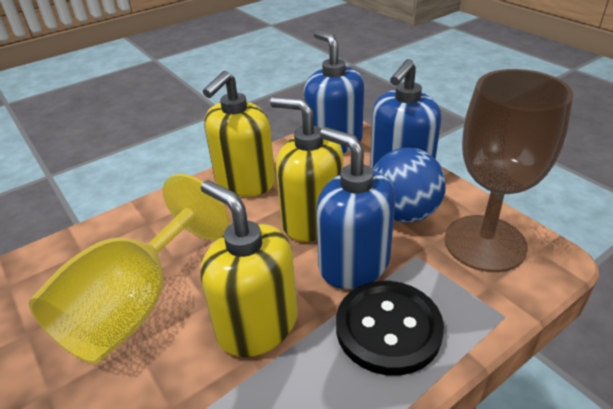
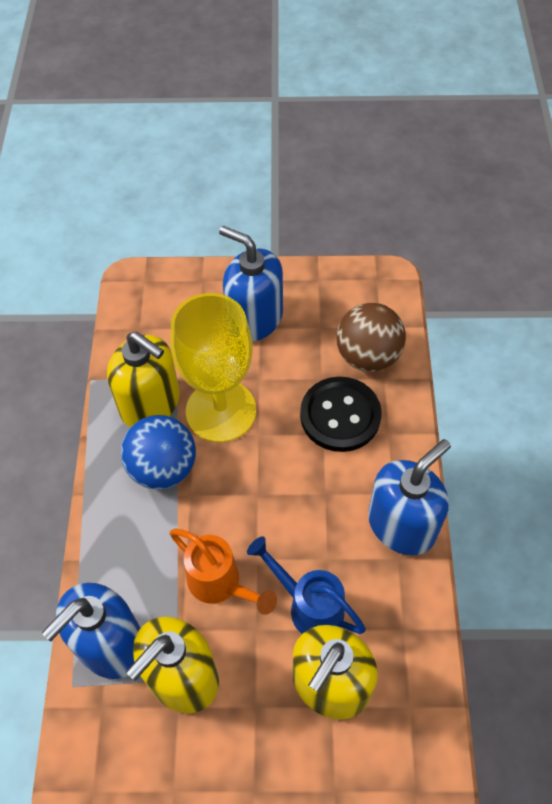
blue watering can: none = 0 -> [247,536,366,634] = 1
brown ball: none = 0 -> [336,303,406,372] = 1
brown goblet: [444,69,573,272] = 1 -> none = 0
orange watering can: none = 0 -> [169,528,277,615] = 1

